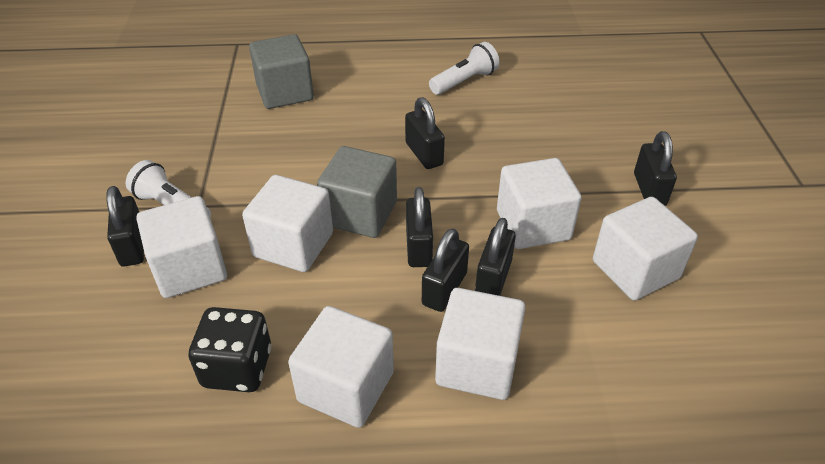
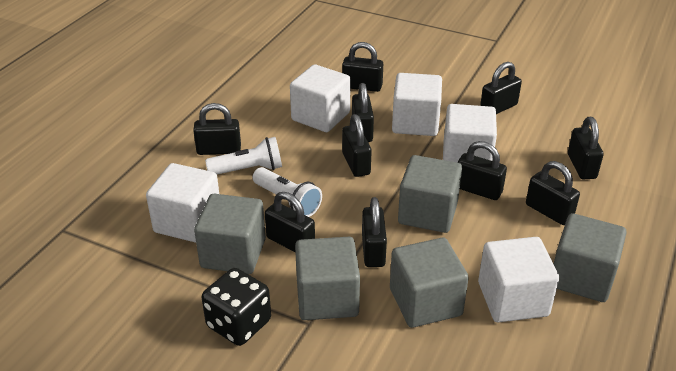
black padlock: [106,186,144,267] [405,97,445,169] [406,187,433,267] [422,228,469,312] [475,218,516,296] [634,131,677,206] = 6 -> [193,103,241,155] [265,192,315,252] [342,42,383,92] [342,114,372,177] [352,83,374,142] [362,197,387,267] [457,141,507,200] [480,62,522,114] [526,161,580,225] [568,117,604,179] = 10
grey cube: [249,34,314,109] [317,146,397,238] = 2 -> [194,194,266,274] [295,237,360,320] [390,238,469,328] [398,155,462,233] [554,213,627,302] = 5
white cube: [136,196,227,298] [242,175,333,272] [288,306,394,428] [435,288,526,400] [497,158,582,249] [593,197,698,301] = 6 -> [146,163,219,243] [290,64,351,132] [392,73,442,136] [443,104,497,162] [478,237,559,322] = 5

